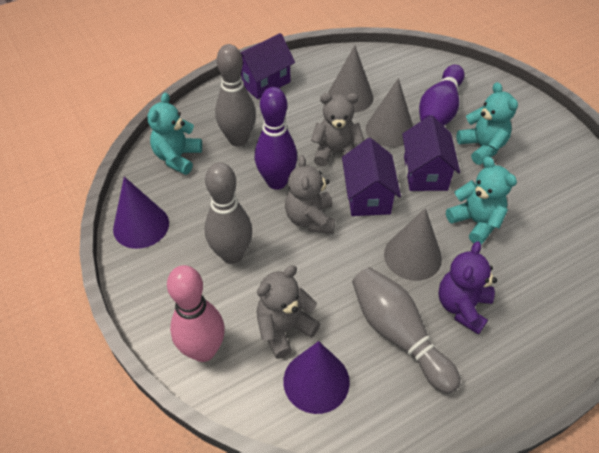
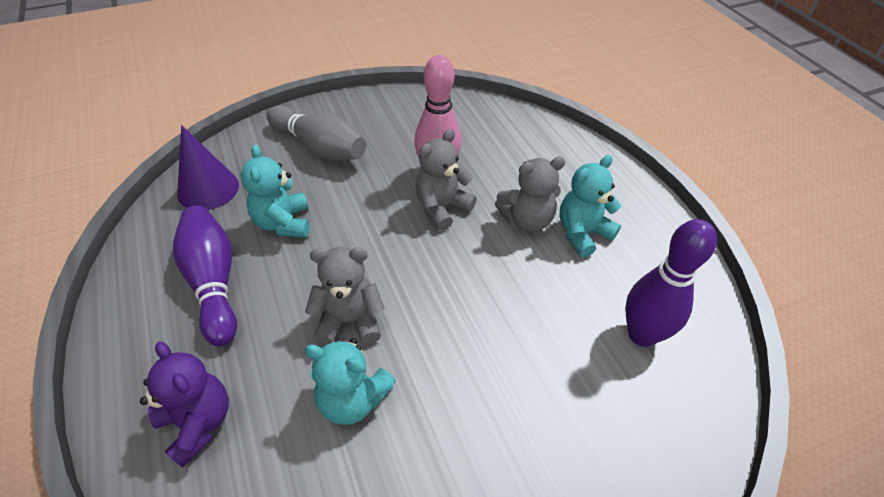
grey bowling pin: [205,162,252,264] [215,44,256,146] [352,267,461,394] = 3 -> [267,105,366,160] = 1
grey cone: [328,45,373,113] [366,78,413,147] [384,208,442,281] = 3 -> none = 0
purple cone: [113,177,169,249] [283,341,350,414] = 2 -> [177,125,239,210] = 1
purple house: [241,33,295,99] [342,138,401,216] [402,115,460,191] = 3 -> none = 0

